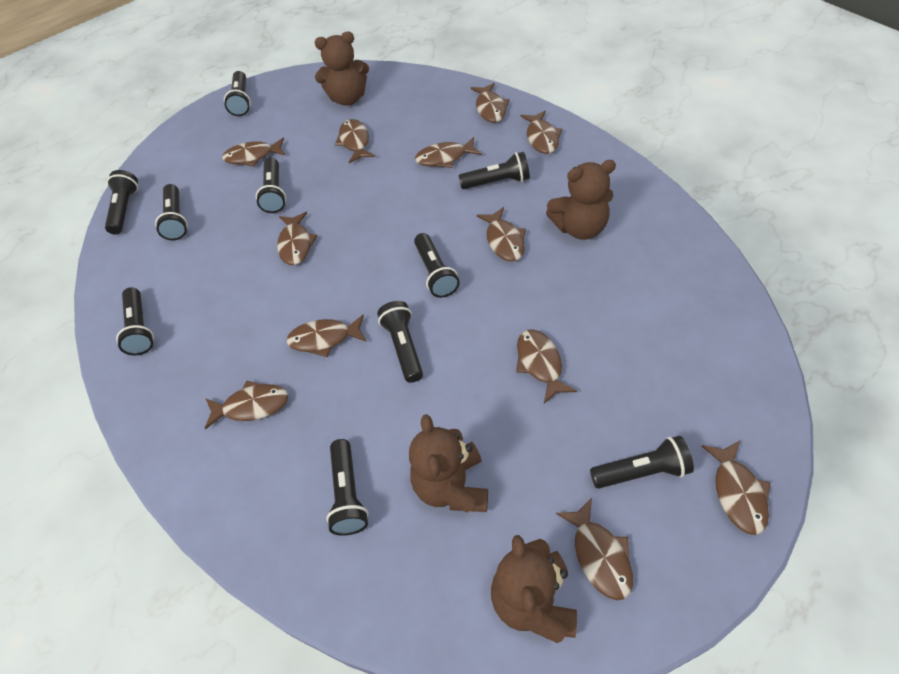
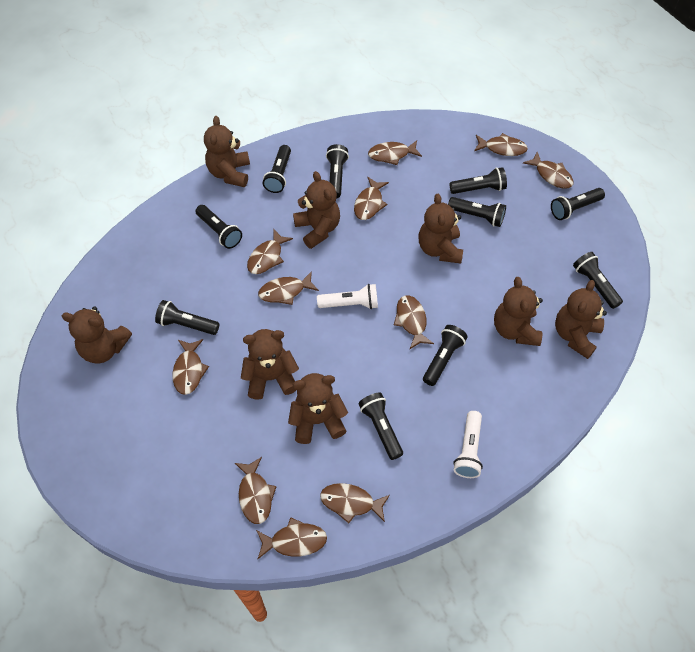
brown fish: [205,380,288,430] [222,138,285,167] [277,212,317,265] [286,314,367,357] [335,119,375,163] [415,137,482,168] [471,83,510,122] [477,207,526,261] [516,329,577,403] [520,111,562,154] [556,498,633,600] [702,441,770,535] = 12 -> [173,339,209,395] [235,457,277,524] [247,230,293,274] [256,517,327,559] [258,271,319,305] [320,483,390,524] [354,177,389,220] [368,140,422,165] [394,295,434,349] [474,133,528,156] [523,151,573,189] = 11
brown teddy bear: [315,31,369,106] [409,414,488,512] [491,535,577,643] [546,160,616,240] = 4 -> [61,307,132,364] [204,116,250,187] [241,329,299,400] [288,373,348,444] [293,171,340,249] [419,194,463,264] [494,277,543,346] [555,280,607,359] = 8
white flashlight: none = 0 -> [317,284,378,309] [453,411,483,478] = 2

